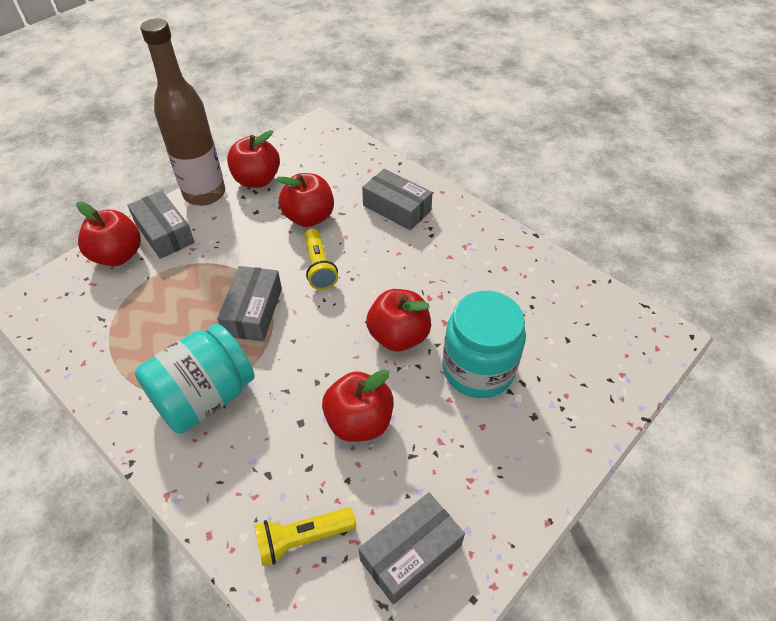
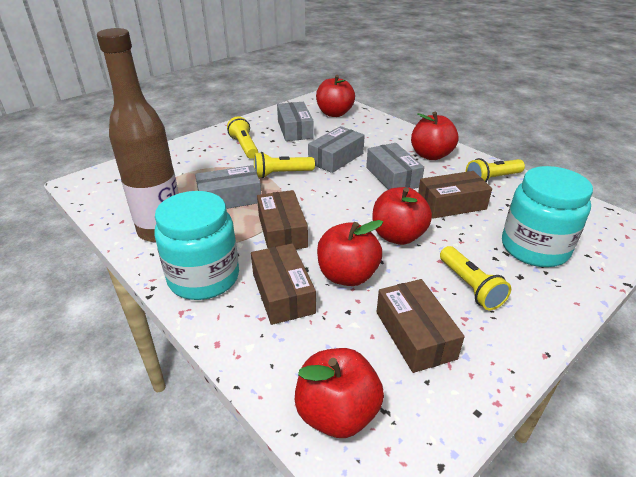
brown box: none = 0 -> [251,243,316,325] [257,190,308,249] [377,279,465,373] [418,171,492,218] = 4
yellow flashlight: [254,507,356,566] [304,228,338,290] = 2 -> [227,116,258,159] [254,152,315,178] [440,246,511,310] [466,158,525,182] = 4

